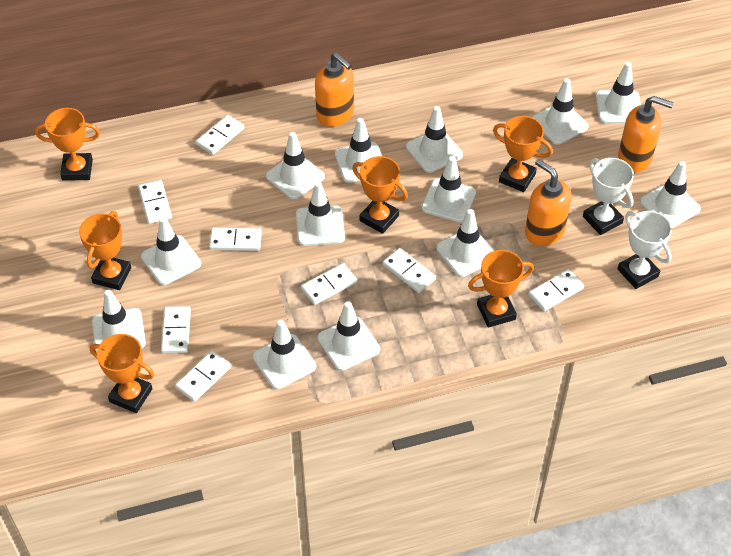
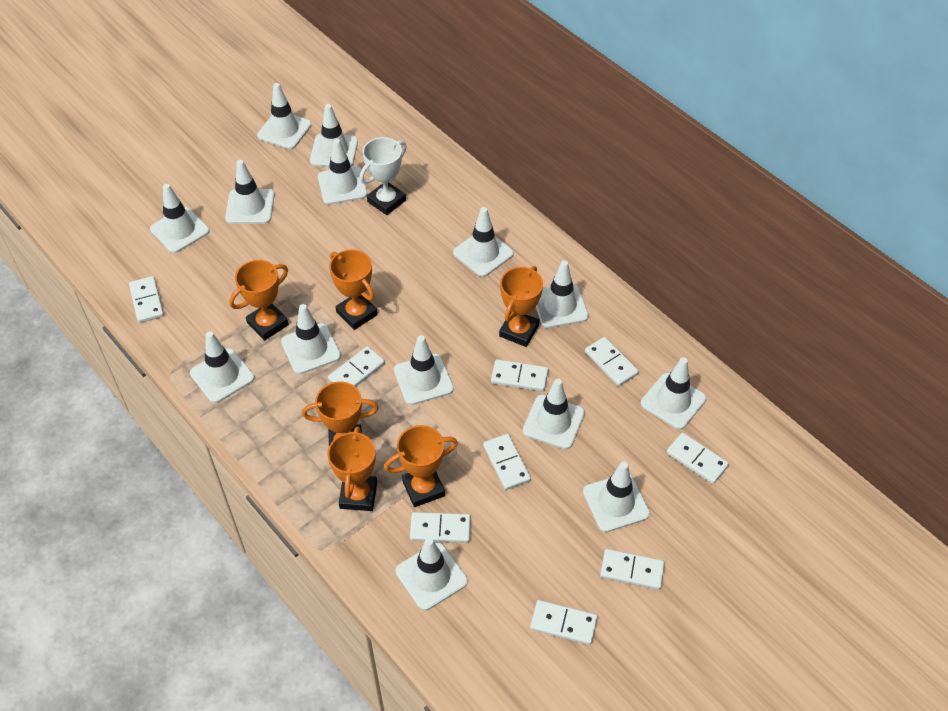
orange soap dispenser: [315,53,354,127] [525,159,572,246] [618,96,674,172] = 3 -> none = 0
white domino: [138,180,172,224] [161,306,191,353] [175,350,231,402] [196,115,245,155] [209,227,262,251] [301,263,357,305] [382,248,436,293] [528,269,584,311] = 8 -> [129,276,164,323] [328,346,385,387] [410,512,471,543] [483,434,531,490] [491,359,548,391] [530,600,598,645] [585,337,639,386] [600,549,665,590] [667,433,729,484] = 9
white traffic cone: [92,290,146,352] [141,217,201,285] [253,320,316,389] [266,132,325,199] [296,182,345,246] [318,301,380,371] [335,118,382,183] [406,106,463,173] [422,156,476,222] [436,209,494,277] [532,78,589,145] [596,62,641,124] [640,161,701,228] = 13 -> [150,184,210,253] [190,331,255,403] [225,160,274,224] [257,83,312,149] [281,304,341,374] [310,104,358,167] [318,139,367,205] [394,335,454,405] [396,537,468,610] [453,207,514,277] [523,379,585,449] [536,260,589,328] [583,462,650,532] [641,357,706,429] = 14
white trophy: [583,158,634,235] [618,211,672,289] = 2 -> [359,137,407,215] = 1

